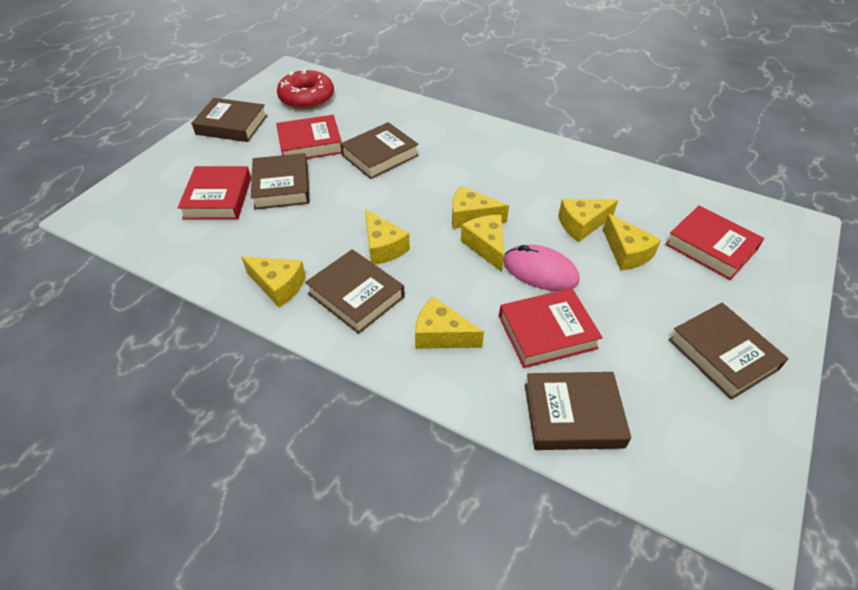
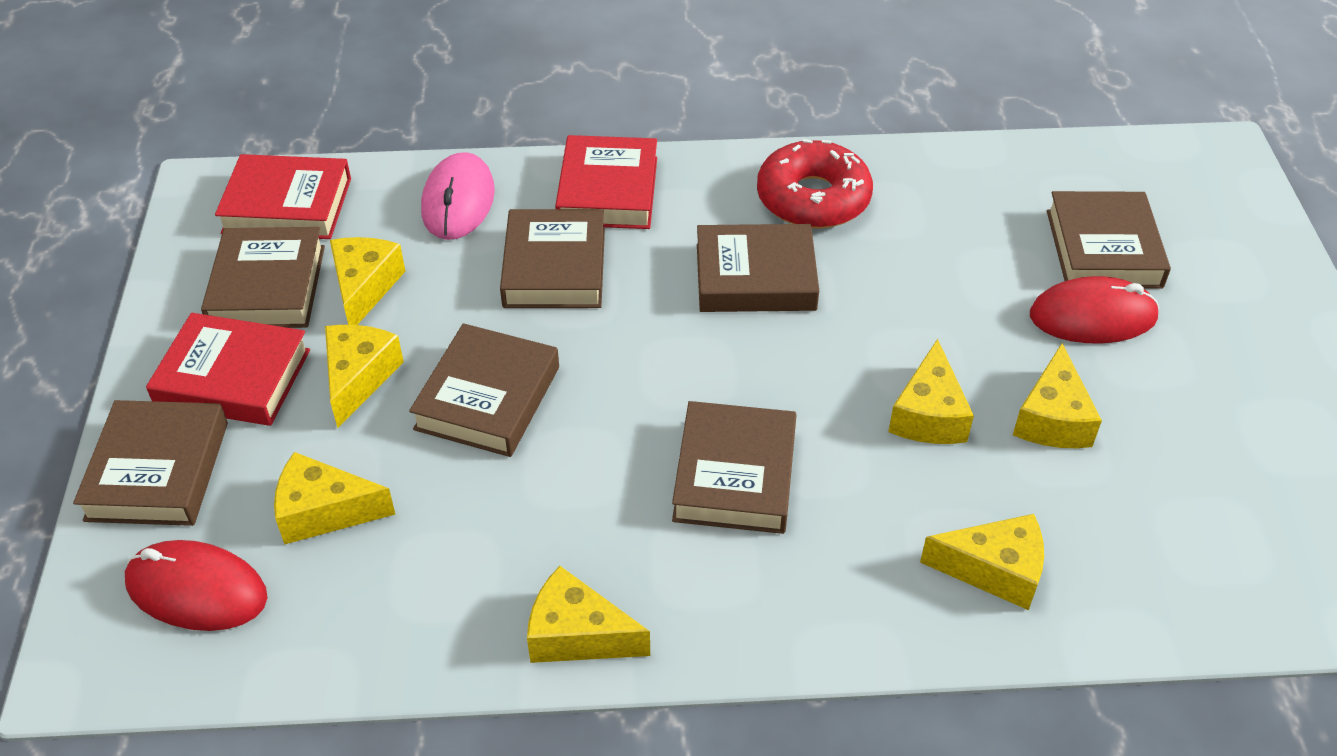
brown book: [192,98,267,142] [251,153,310,210] [305,249,405,334] [340,122,419,179] [525,372,631,450] [668,303,788,400] = 6 -> [73,400,228,526] [201,227,325,328] [409,323,559,457] [500,209,605,308] [672,401,796,534] [697,224,819,312] [1047,191,1171,289] = 7
red book: [178,166,251,220] [276,115,342,159] [499,288,603,368] [665,205,764,280] = 4 -> [146,313,310,426] [215,154,351,239] [555,135,657,229] = 3
red mouse: none = 0 -> [125,540,267,631] [1030,276,1159,344] = 2

